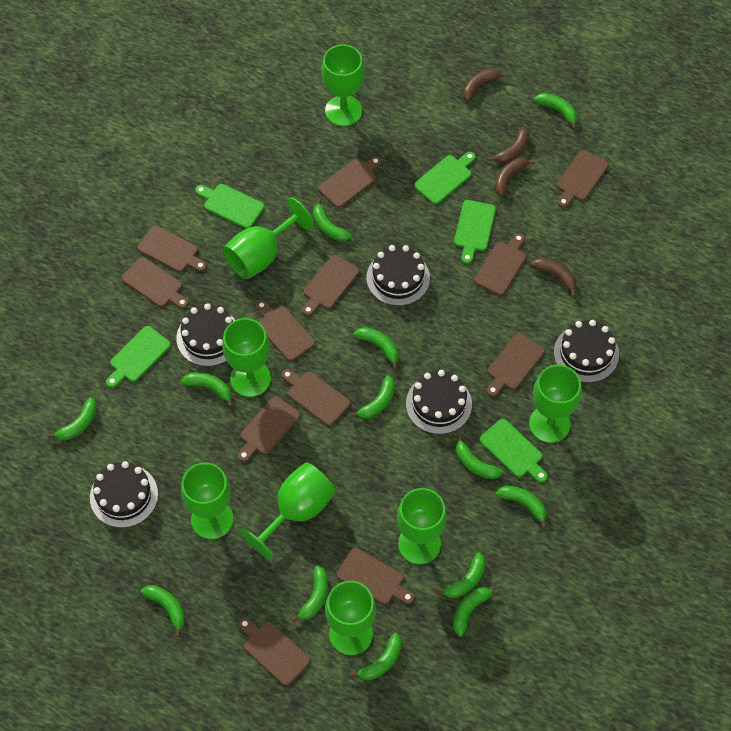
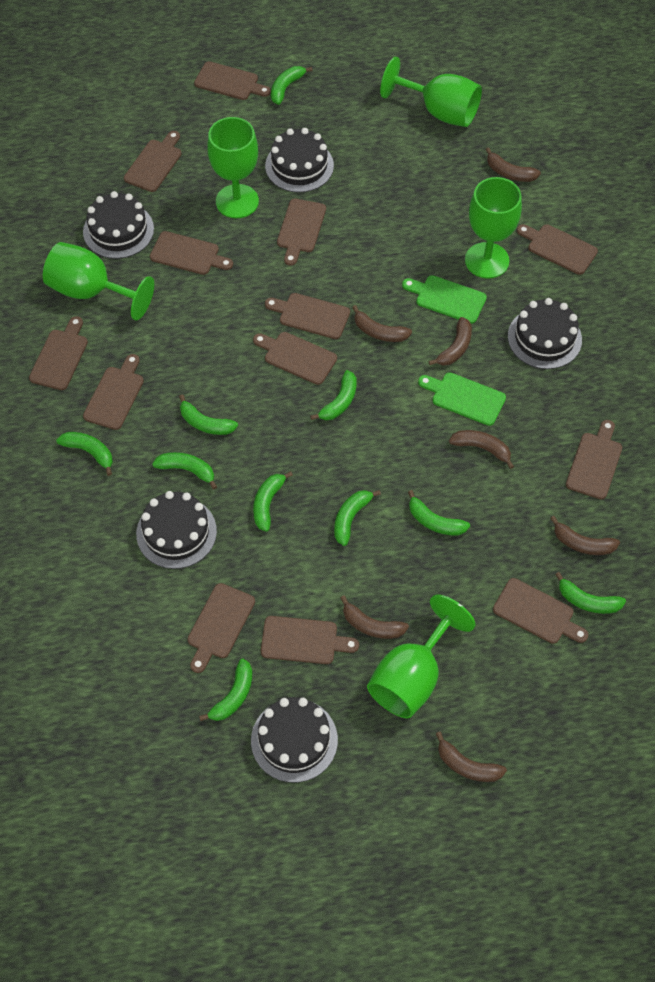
brown banana: [463,69,508,101] [488,127,529,163] [495,158,535,196] [530,258,576,297] = 4 -> [340,595,409,639] [352,305,412,342] [428,317,472,366] [436,732,507,782] [449,430,514,469] [485,147,541,182] [550,516,620,555] = 7
brown cutting board: [122,257,189,309] [137,225,207,272] [238,396,300,462] [238,617,310,686] [256,300,315,361] [281,369,350,426] [302,255,359,316] [318,156,382,208] [336,548,414,605] [474,233,526,296] [487,333,545,397] [557,150,609,208] = 12 -> [29,316,88,390] [83,354,144,430] [124,131,181,192] [150,231,233,275] [188,583,255,673] [194,61,271,100] [253,332,337,385] [261,616,359,664] [265,293,350,339] [277,199,326,266] [493,578,588,644] [517,224,598,275] [566,420,622,500] = 13
green banana: [48,397,97,440] [141,585,185,637] [181,372,233,407] [292,566,328,622] [313,199,351,242] [350,375,395,419] [351,633,402,680] [354,327,398,369] [436,552,486,598] [453,587,499,637] [456,434,503,479] [496,486,547,528] [534,93,577,129] = 13 -> [56,432,113,476] [152,452,217,489] [179,394,238,435] [199,659,252,721] [253,471,293,532] [271,66,313,105] [310,370,356,420] [334,490,381,546] [408,490,470,535] [555,572,626,614] = 10
green cutting board: [106,326,171,388] [195,184,264,229] [414,152,476,204] [454,200,496,264] [480,419,548,483] = 5 -> [402,275,487,324] [418,372,506,426] = 2
green goblet: [181,462,233,539] [222,318,271,397] [223,197,314,279] [240,463,336,560] [321,44,364,126] [325,581,376,655] [397,488,447,564] [529,365,581,443] = 8 -> [43,242,154,320] [207,117,259,218] [367,595,475,718] [380,57,482,127] [465,177,522,279] = 5

